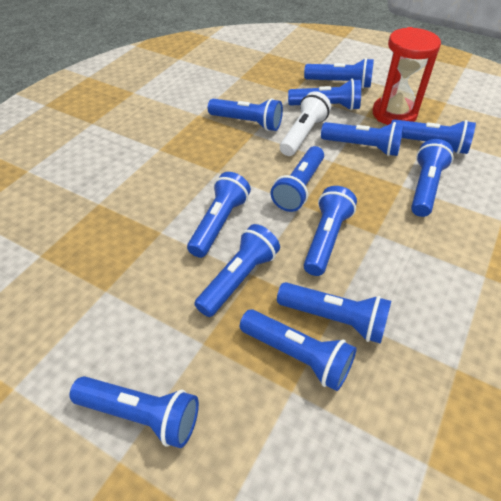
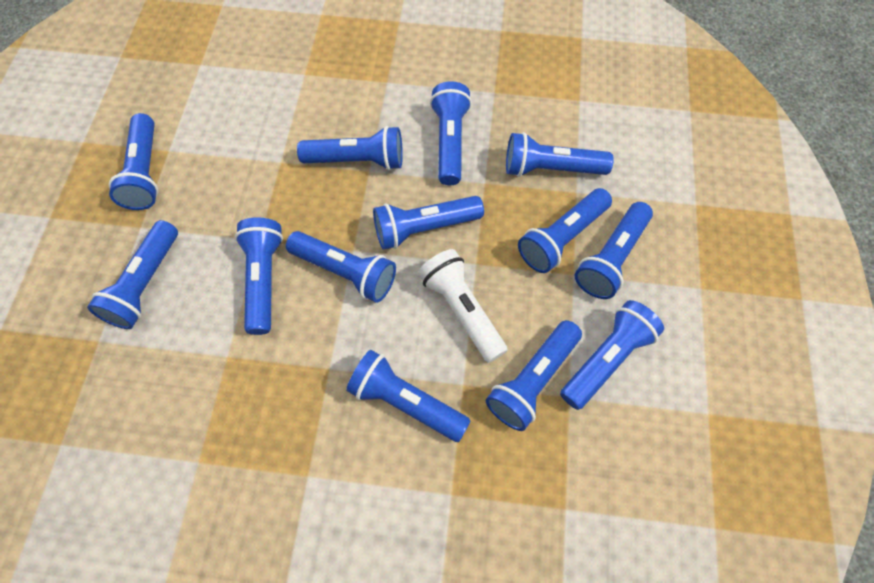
red hourglass: [372,27,441,125] = 1 -> none = 0

